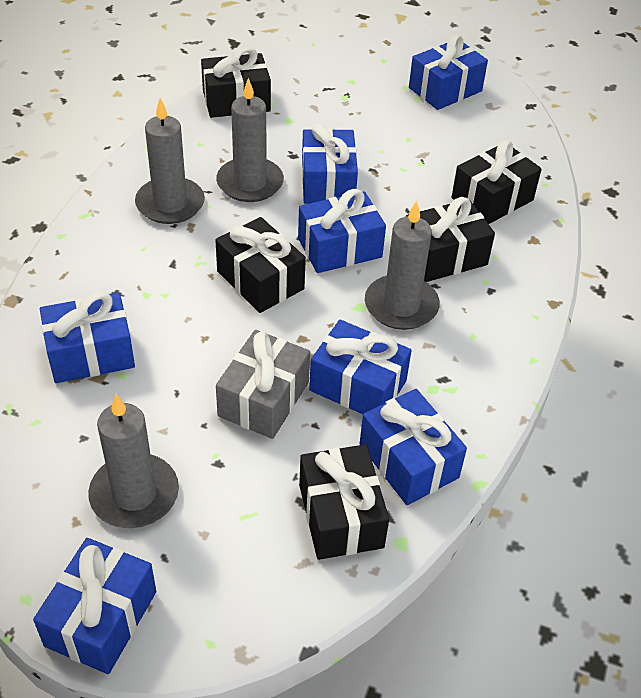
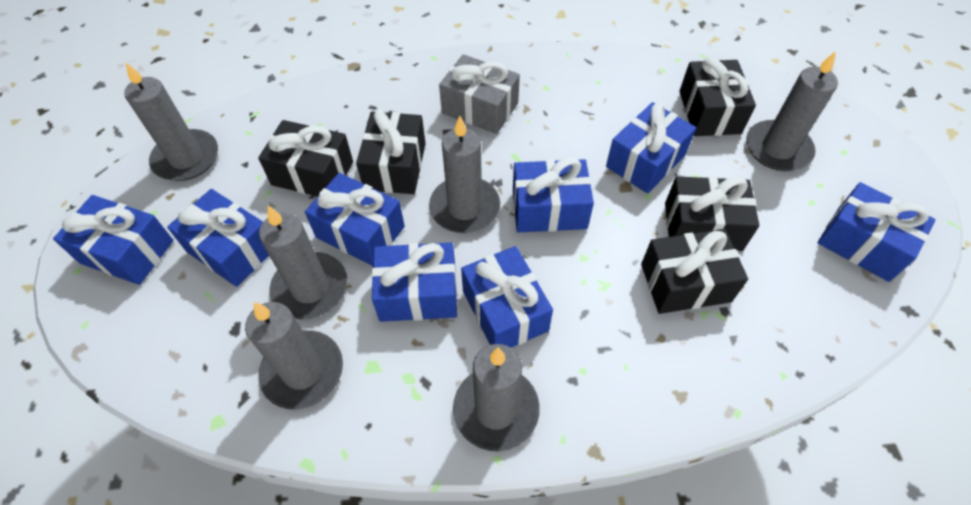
blue gift: [33,538,156,674] [40,292,135,383] [298,189,386,273] [302,124,358,204] [309,320,412,414] [360,389,467,505] [409,34,488,110] = 7 -> [53,195,174,285] [167,189,269,287] [305,173,405,266] [372,243,457,322] [461,246,553,348] [513,157,594,232] [606,102,696,194] [818,182,935,282] = 8
grey candle: [88,394,179,528] [135,98,205,224] [216,78,284,202] [365,201,440,330] = 4 -> [124,63,218,181] [245,302,343,409] [259,206,347,320] [429,116,500,233] [453,344,540,451] [746,51,838,171] = 6

